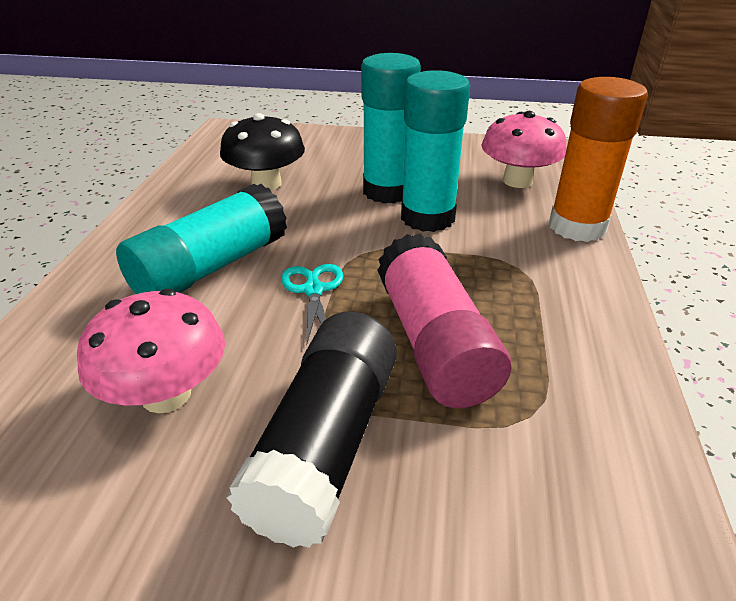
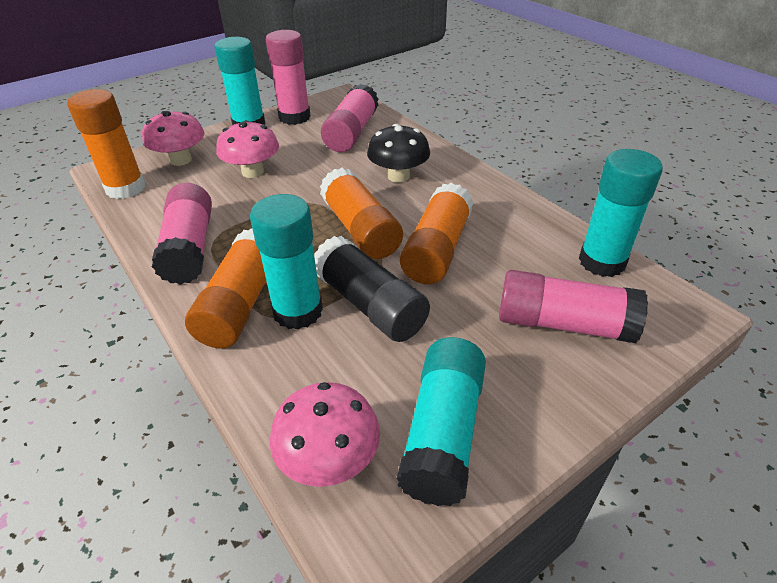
orange glue stick: [549,77,648,242] = 1 -> [67,89,145,199] [185,228,266,348] [320,168,403,259] [400,183,474,284] = 4
pink glue stick: [377,233,512,408] = 1 -> [152,183,212,285] [266,30,311,125] [321,84,379,152] [499,270,648,343] = 4
pink mushroom: [77,289,225,413] [482,111,566,188] = 2 -> [142,111,204,166] [216,120,279,178] [270,382,380,487] = 3
turquoise glue stick: [116,184,287,294] [361,53,421,204] [401,70,470,232] = 3 -> [214,37,266,125] [250,194,323,330] [396,337,486,506] [579,149,663,277] = 4
turquoise scissors: [281,264,344,346] = 1 -> none = 0

